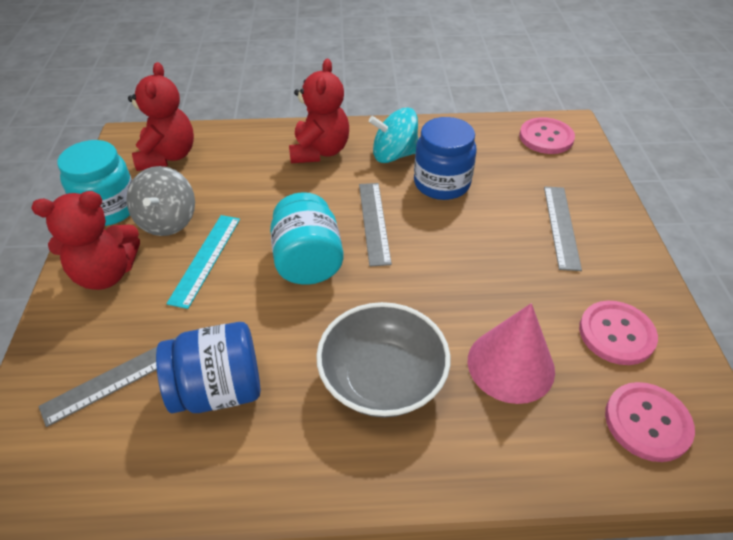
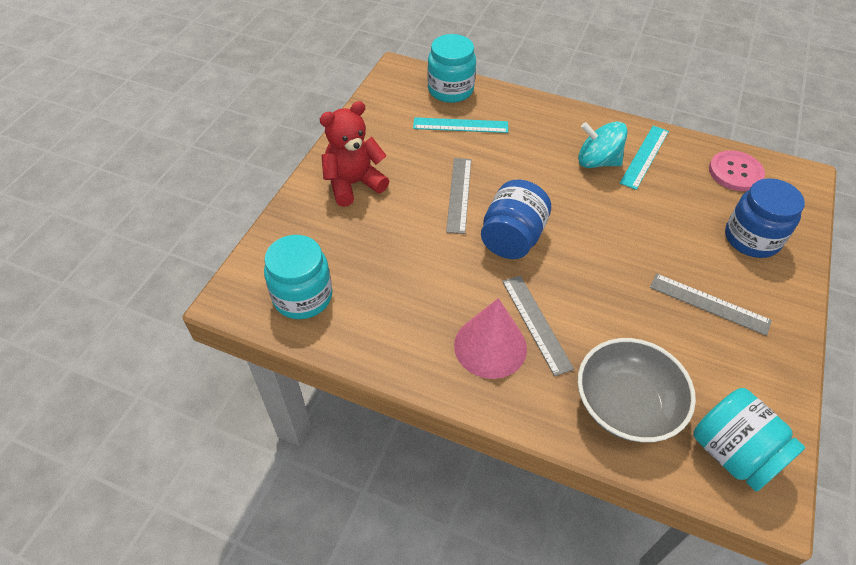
grey spinning top: [126,166,195,236] = 1 -> none = 0
pink button: [519,117,575,154] [579,301,658,365] [605,382,695,462] = 3 -> [709,150,765,191] = 1
red teddy bear: [31,191,140,290] [128,62,194,171] [289,59,349,163] = 3 -> [320,101,389,207] = 1
turquoise jar: [57,140,132,226] [270,192,344,285] = 2 -> [264,235,332,319] [427,34,476,103] [694,388,805,492] = 3
turquoise ruler: [166,215,240,309] = 1 -> [413,117,508,133] [620,126,669,190] = 2

